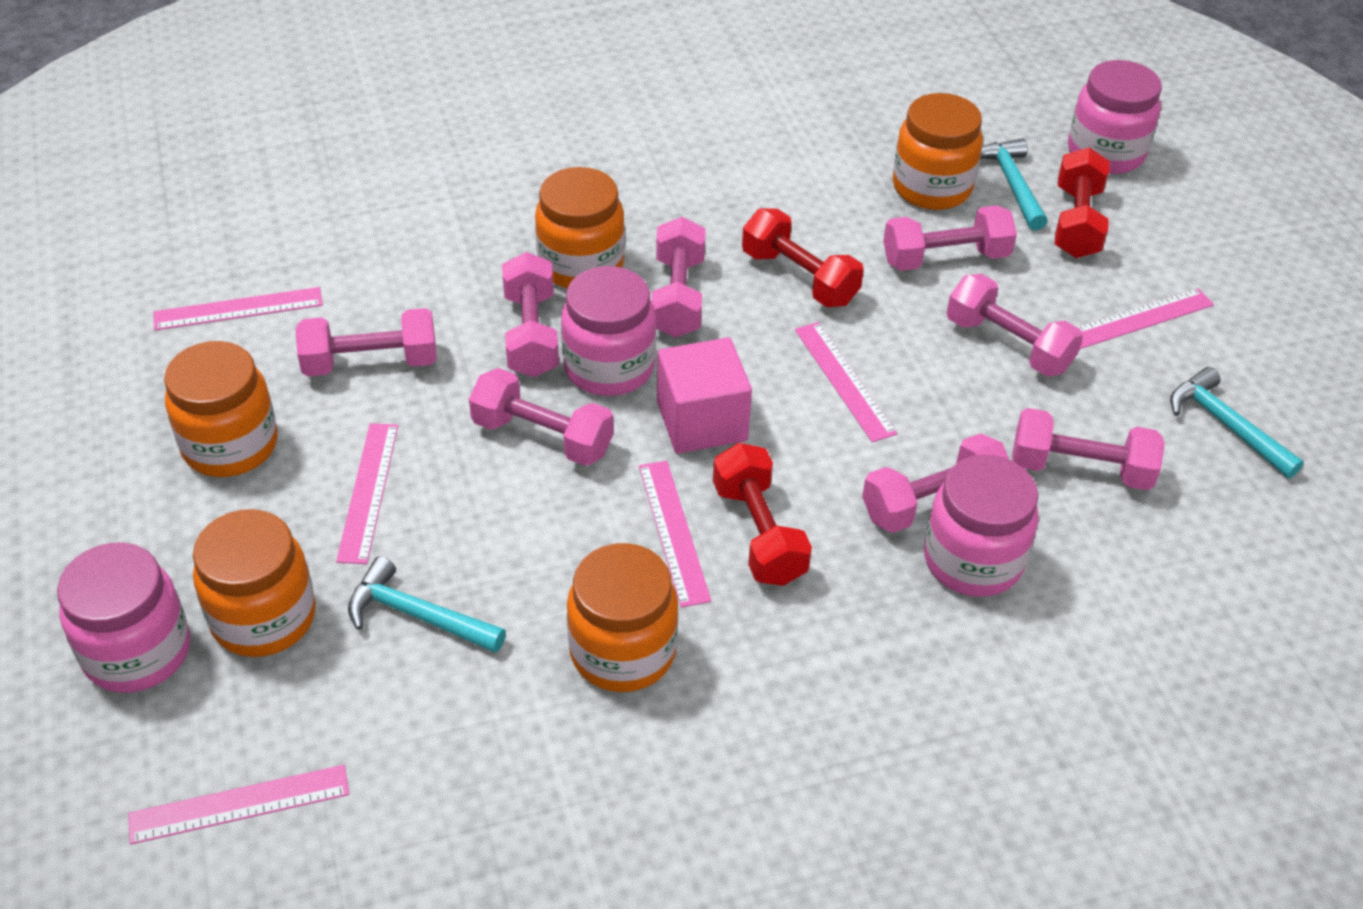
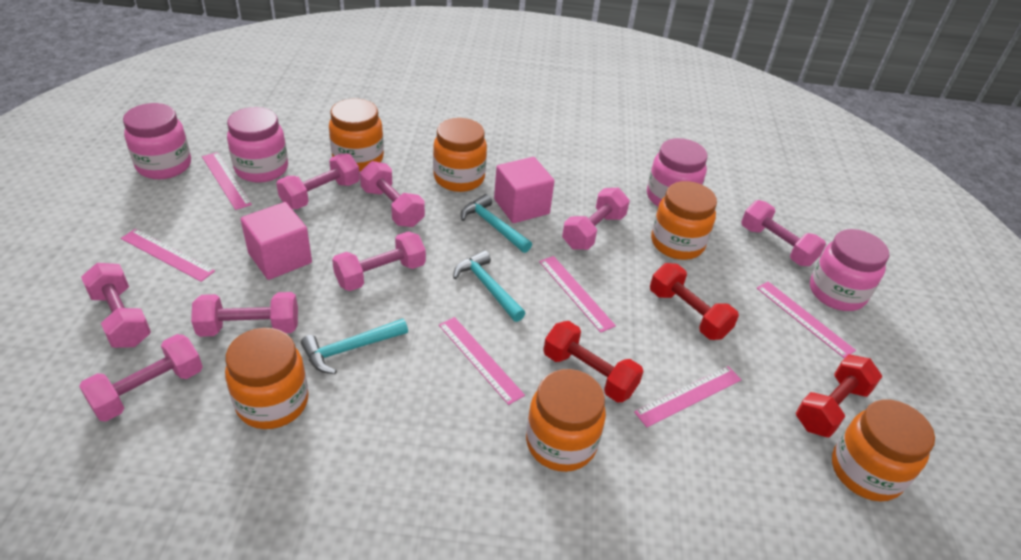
orange jar: [164,341,278,477] [193,509,316,657] [535,167,625,288] [567,543,678,692] [893,93,983,210] = 5 -> [225,328,309,429] [329,98,384,172] [433,118,487,192] [526,369,606,472] [651,181,717,260] [832,399,935,502] = 6
pink cube: [657,338,752,453] = 1 -> [240,202,312,280] [494,157,554,223] = 2

